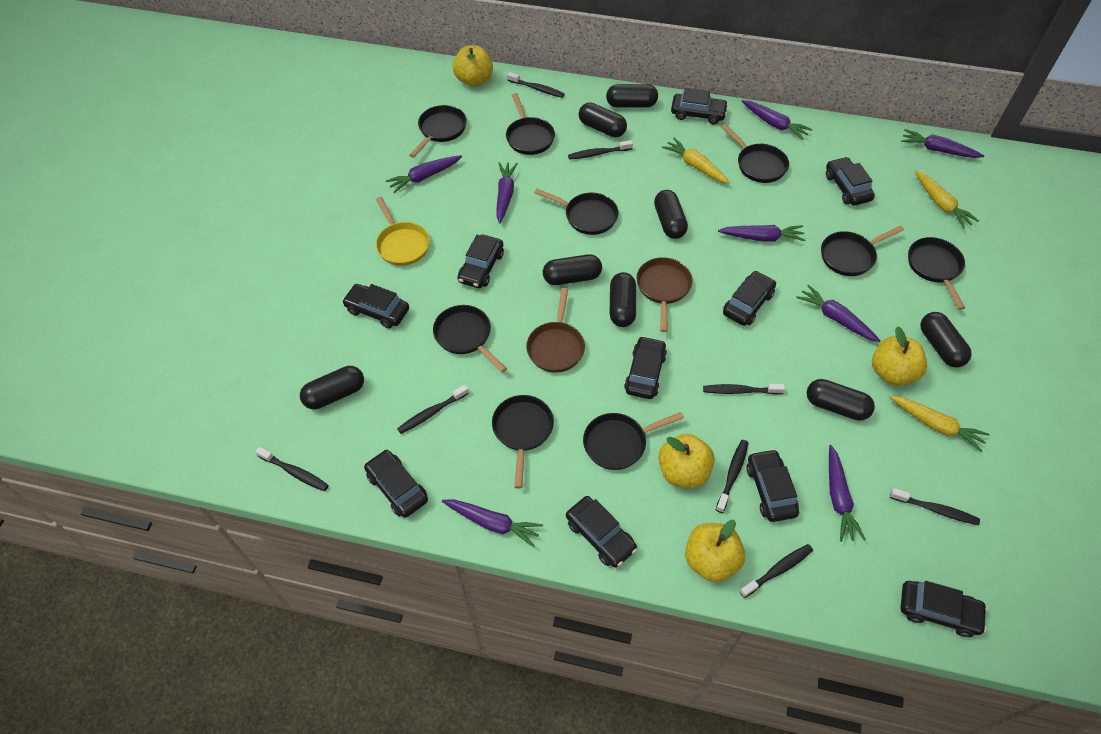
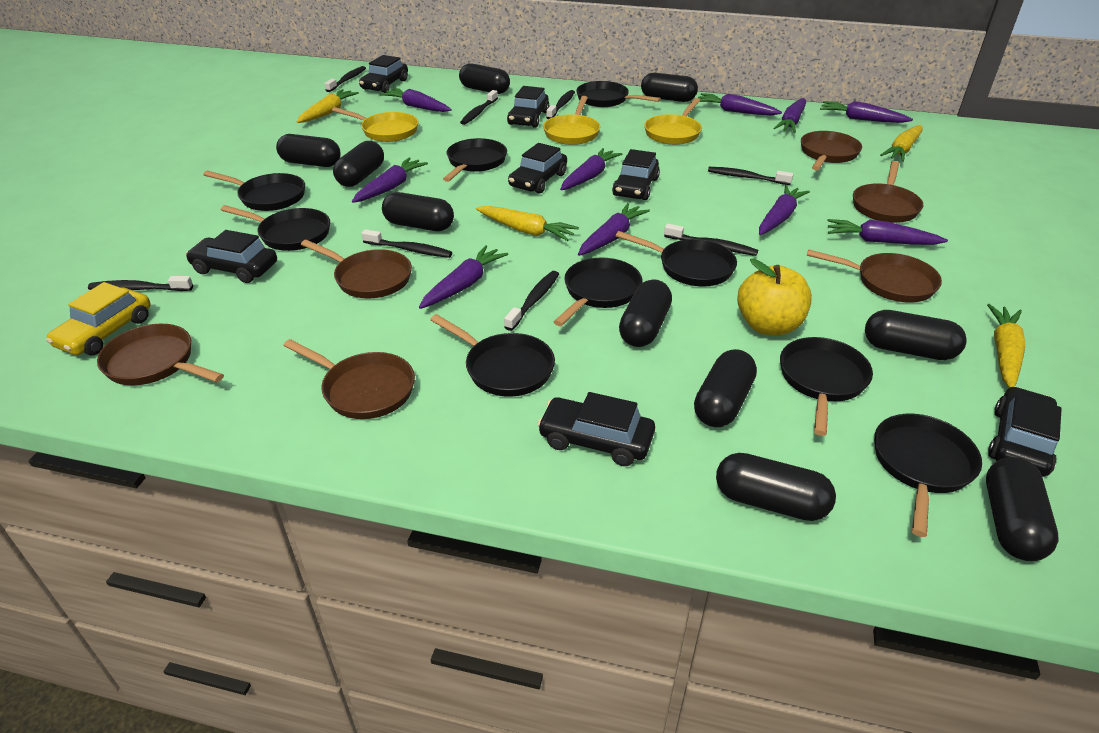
black capsule: [300,366,364,409] [543,254,602,285] [579,102,627,137] [606,84,658,107] [610,272,636,327] [654,190,688,239] [807,379,875,421] [920,312,972,367] = 8 -> [276,134,340,167] [333,141,384,187] [382,192,454,231] [459,63,510,94] [619,279,672,347] [641,73,698,102] [694,349,757,427] [716,453,836,521] [865,310,967,360] [986,457,1059,561] = 10
black car: [342,284,409,328] [364,450,428,518] [458,234,504,288] [566,496,637,568] [624,336,667,399] [671,88,728,124] [723,271,776,326] [746,449,799,522] [826,157,875,206] [900,581,988,637] = 10 -> [186,230,277,283] [359,55,408,93] [507,86,549,128] [508,143,567,194] [537,392,655,466] [612,149,660,200] [988,386,1062,477] = 7
brown pan: [526,288,585,373] [636,257,692,332] = 2 -> [97,324,224,385] [283,339,415,419] [301,240,412,299] [801,131,862,170] [807,249,942,303] [853,161,923,223] = 6
purple carrot: [386,155,462,193] [442,499,543,547] [496,162,518,224] [718,225,805,242] [741,100,813,140] [796,285,881,342] [829,445,866,542] [901,129,984,158] = 8 -> [352,157,428,203] [380,88,452,112] [419,245,508,309] [560,148,623,190] [578,203,650,256] [698,93,782,115] [759,185,810,235] [773,98,806,133] [820,101,913,123] [827,219,948,245] = 10
yellow apple: [453,45,493,87] [658,434,715,488] [685,520,745,582] [872,326,927,386] = 4 -> [737,259,812,336] = 1
yellow car: none = 0 -> [46,282,151,355] = 1
yellow carrot: [662,138,730,184] [889,395,990,452] [915,170,979,229] = 3 -> [296,89,359,123] [476,206,579,241] [880,125,923,162] [987,304,1025,388] = 4
yellow pan: [376,197,430,266] = 1 -> [332,107,419,142] [543,96,600,145] [644,98,702,145] = 3

